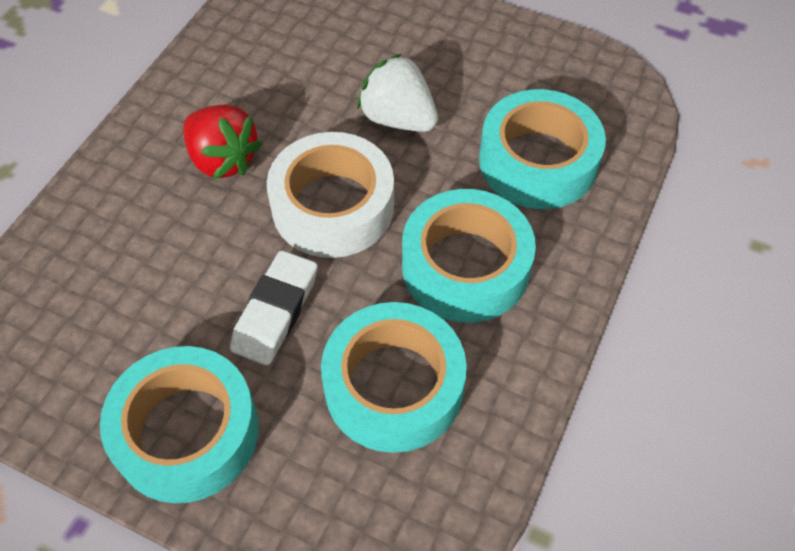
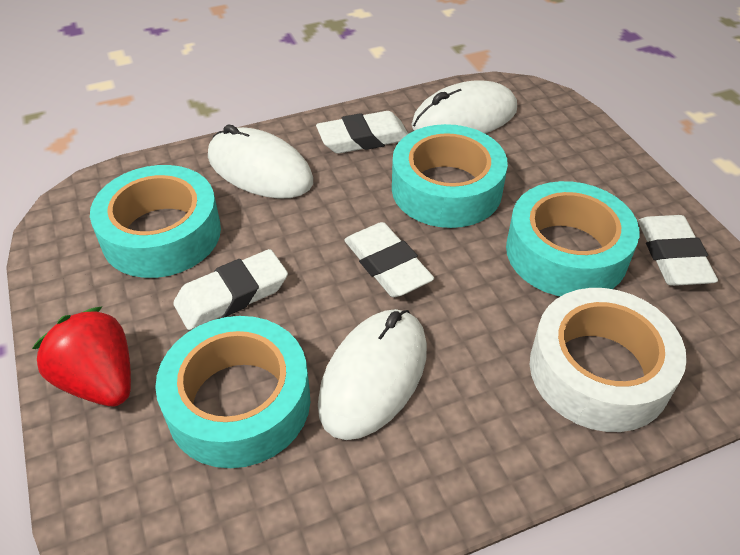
white eraser: [230,250,317,366] = 1 -> [173,249,288,330] [316,111,408,154] [344,222,434,297] [638,215,718,286] = 4
white mouse: none = 0 -> [208,124,313,198] [318,309,427,440] [411,81,517,133] = 3
white strawberry: [357,54,438,132] = 1 -> none = 0

